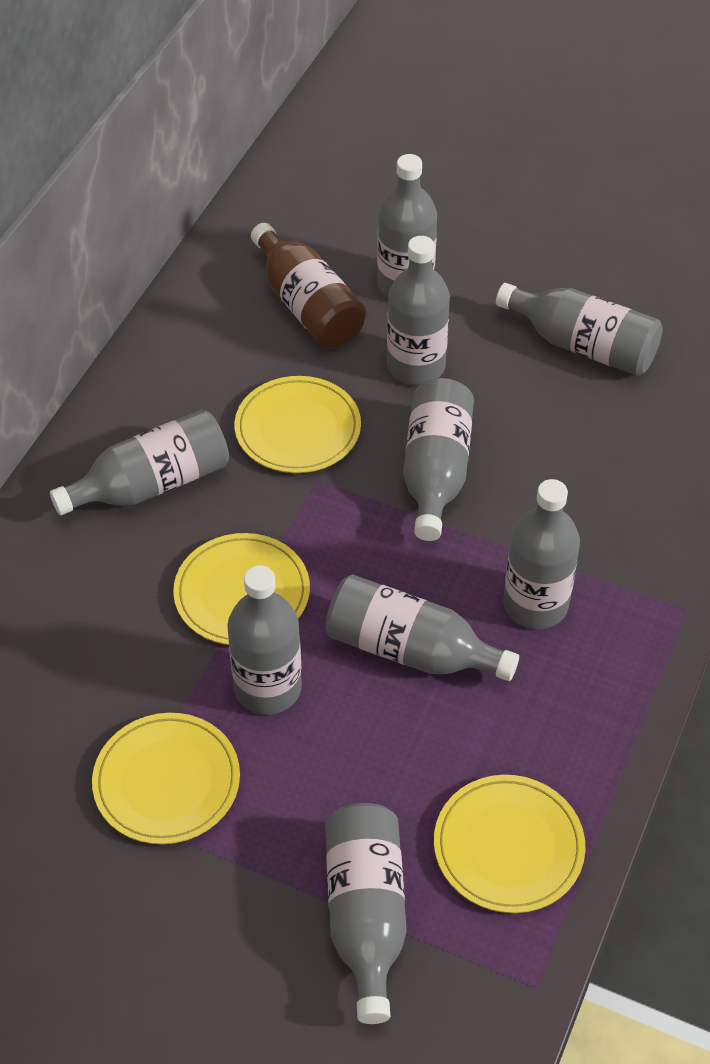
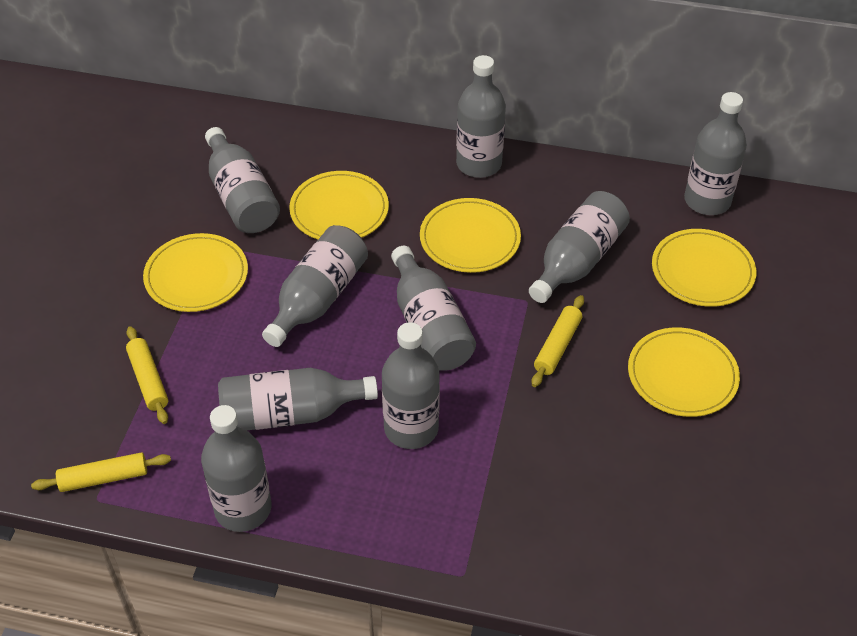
brown bottle: [251,223,366,348] = 1 -> none = 0
yellow plate: [92,713,240,844] [173,533,310,645] [235,376,361,473] [434,775,586,913] = 4 -> [143,233,248,312] [289,171,389,239] [420,198,521,273] [628,327,740,417] [652,229,756,307] = 5
yellow rolling pin: none = 0 -> [31,452,171,492] [126,326,168,424] [531,295,584,387] = 3

